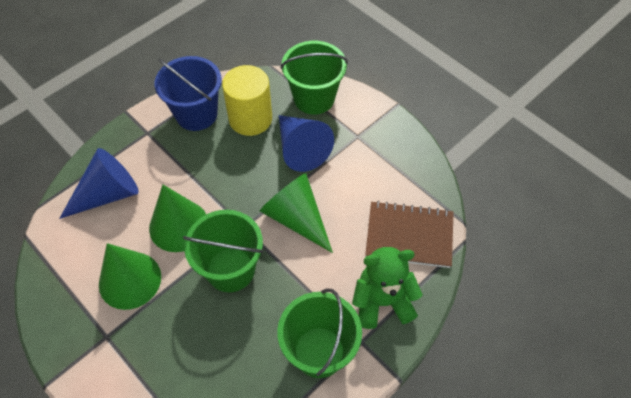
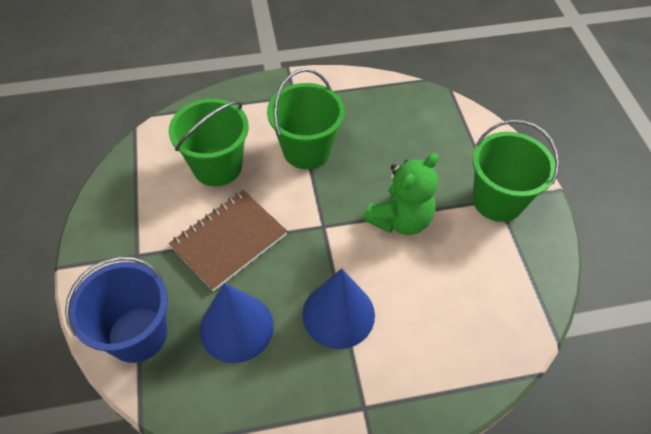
green cone: [99,243,161,310] [149,185,206,252] [260,173,333,253] = 3 -> none = 0
yellow cylinder: [222,65,272,136] = 1 -> none = 0

